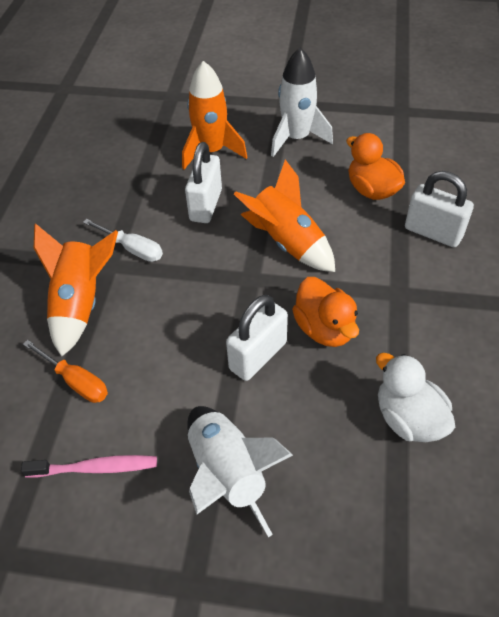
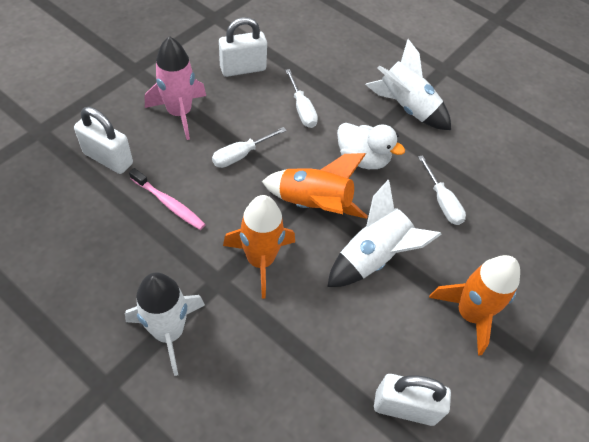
orange duck: [292,277,359,347] [346,133,405,200] = 2 -> none = 0
orange screwdriver: [23,340,108,403] = 1 -> none = 0
pink rocket: none = 0 -> [145,36,206,140] = 1
white rocket: [187,406,293,537] [271,48,333,157] = 2 -> [125,272,205,376] [328,180,442,287] [365,39,451,130] = 3
white screwdriver: [83,219,163,262] = 1 -> [212,127,286,168] [285,69,318,128] [418,155,466,225] = 3

